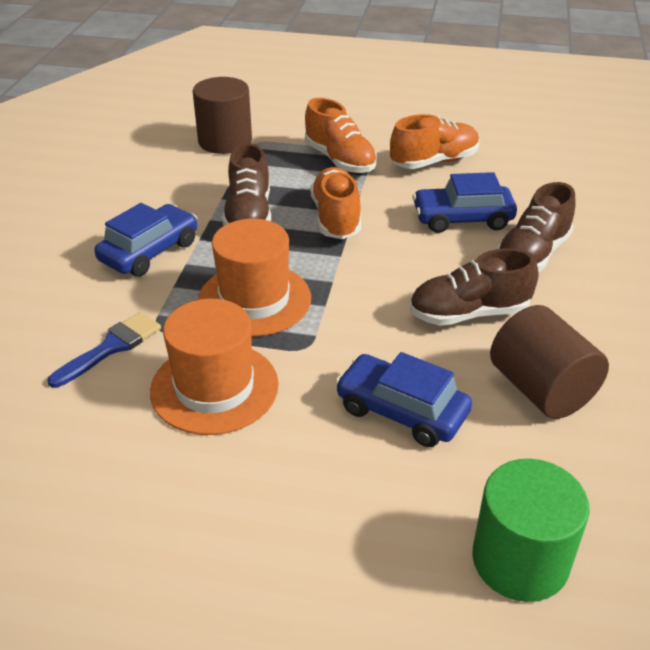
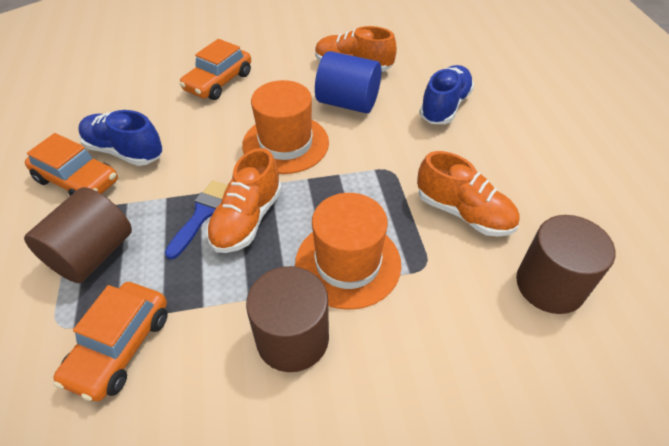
blue car: [95,203,197,277] [335,352,472,447] [412,172,517,233] = 3 -> none = 0
blue cylinder: none = 0 -> [315,51,381,113] = 1
blue shoe: none = 0 -> [78,110,163,166] [419,65,474,124] = 2
brown cylinder: [193,77,252,154] [490,305,609,419] = 2 -> [24,187,132,283] [246,266,329,372] [516,215,615,314] = 3
brown shoe: [222,143,271,225] [409,248,539,326] [496,182,576,272] = 3 -> none = 0
green cylinder: [472,459,590,602] = 1 -> none = 0
orange car: none = 0 -> [25,133,118,196] [53,282,168,401] [180,39,251,100] = 3

